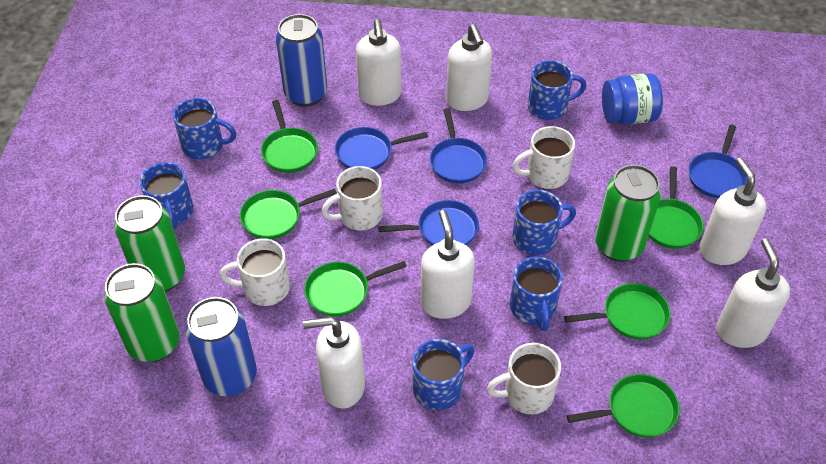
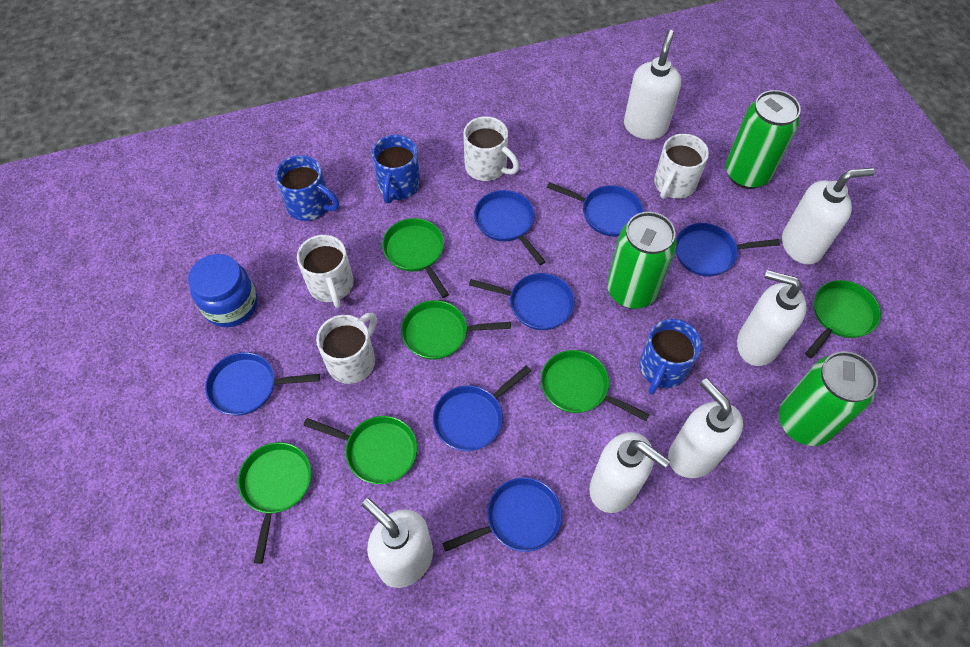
blue can: [186,297,257,396] [276,14,327,107] = 2 -> none = 0
blue mug: [139,162,194,230] [173,98,236,159] [413,339,475,410] [510,256,563,331] [513,190,576,255] [528,60,586,120] = 6 -> [275,155,339,221] [372,135,421,204] [639,319,701,395] = 3
blue pan: [335,127,428,170] [378,200,479,246] [430,108,487,184] [689,125,747,198] = 4 -> [205,352,320,415] [433,365,531,451] [442,477,562,552] [469,273,575,330] [474,190,546,265] [547,182,643,236] [676,223,780,277] = 7

